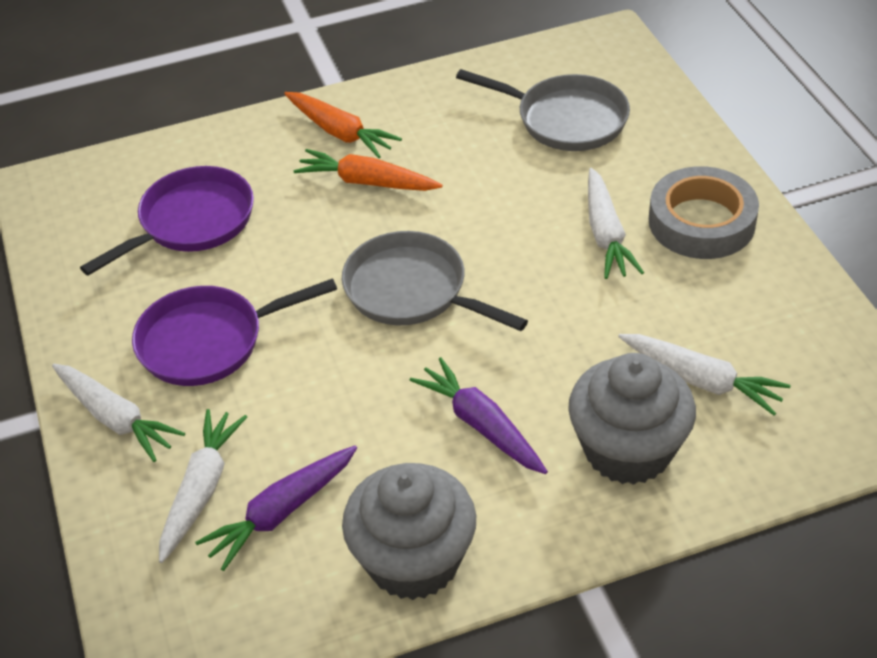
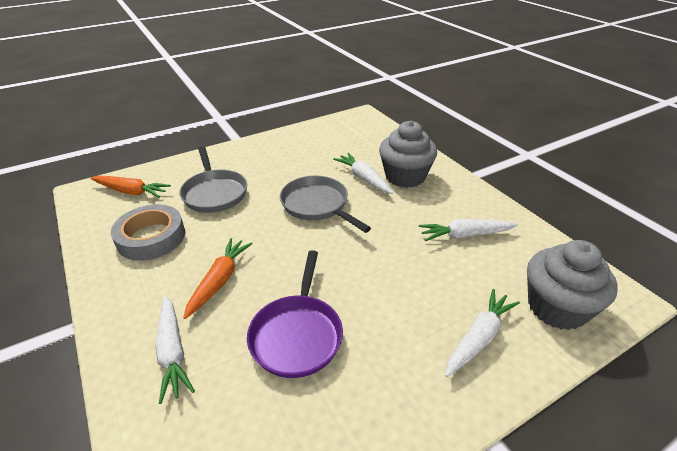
purple carrot: [195,446,357,571] [410,357,548,474] = 2 -> none = 0
purple pan: [80,166,254,276] [132,278,337,386] = 2 -> [247,250,343,378] = 1

